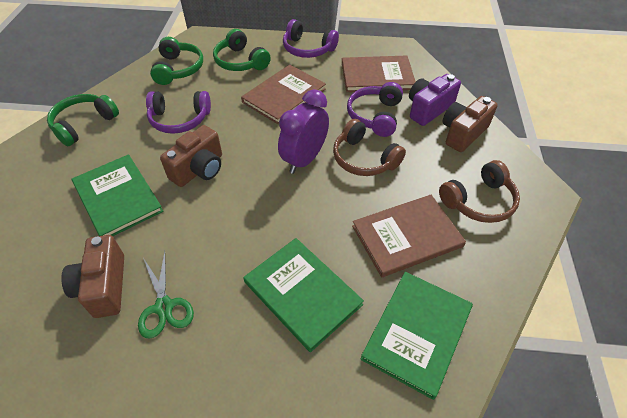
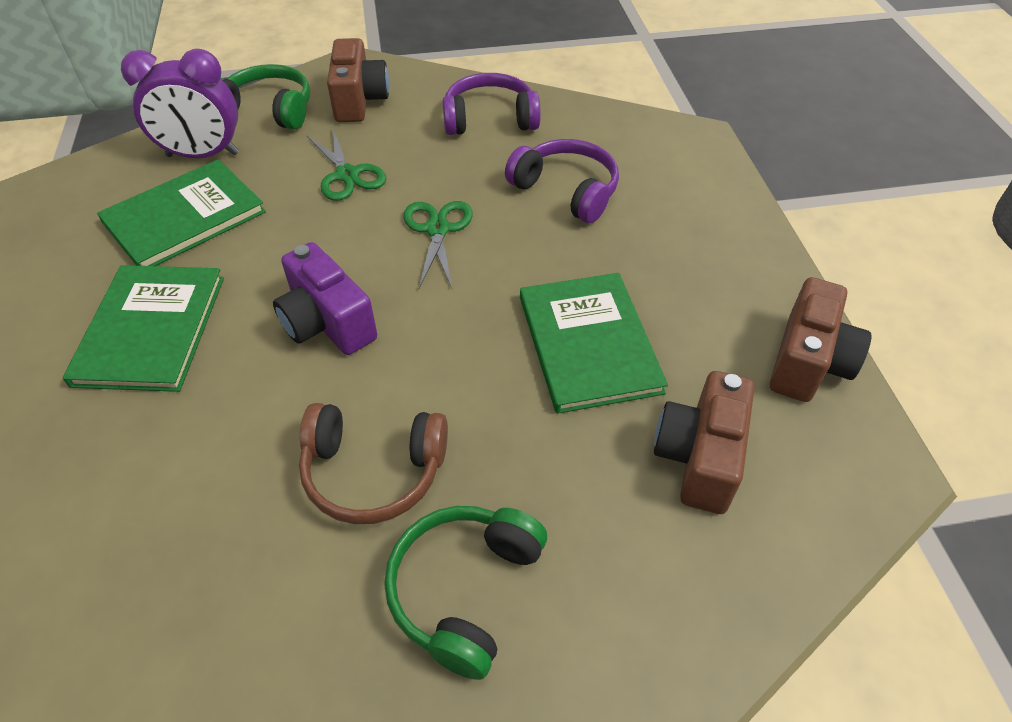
brown book: [241,65,326,124] [342,55,416,92] [352,195,466,277] = 3 -> none = 0
brown headphones: [333,119,406,176] [439,160,520,223] = 2 -> [299,403,448,524] = 1
green headphones: [47,94,119,146] [150,37,203,85] [213,29,271,71] = 3 -> [221,64,310,130] [384,506,547,680] = 2
green scissors: [138,251,194,339] = 1 -> [307,127,386,201] [403,201,473,289] = 2
purple headphones: [146,91,211,134] [283,19,339,58] [347,82,403,137] = 3 -> [443,73,541,135] [505,139,619,223] = 2

